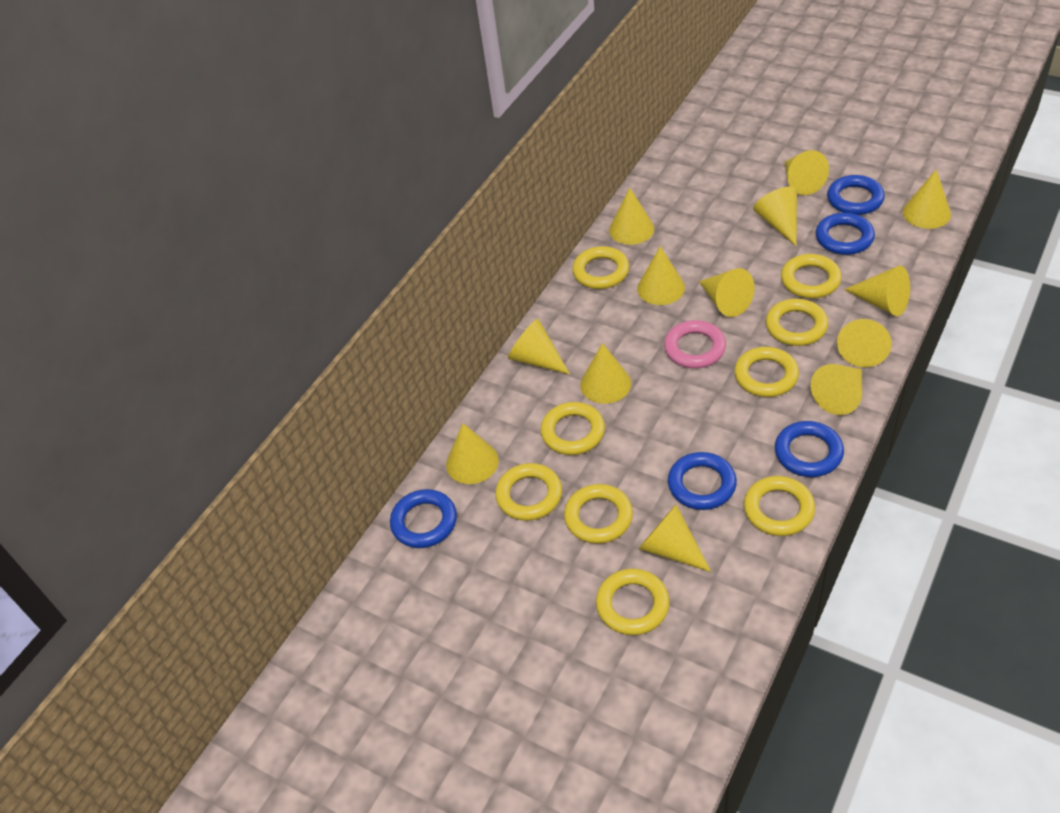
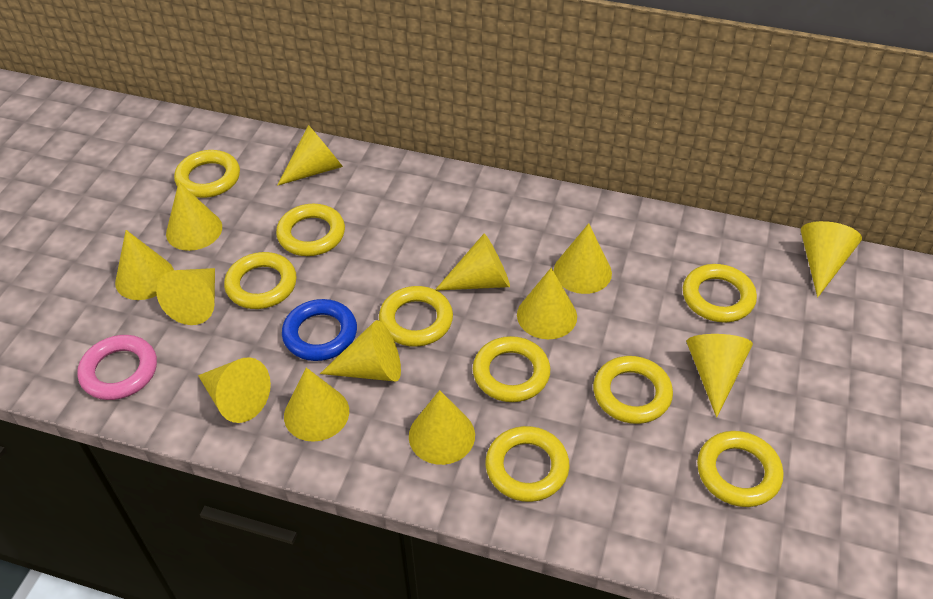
blue ring: [390,489,457,548] [668,452,737,510] [775,421,844,477] [816,213,875,255] [827,175,885,215] = 5 -> [282,299,357,361] = 1

